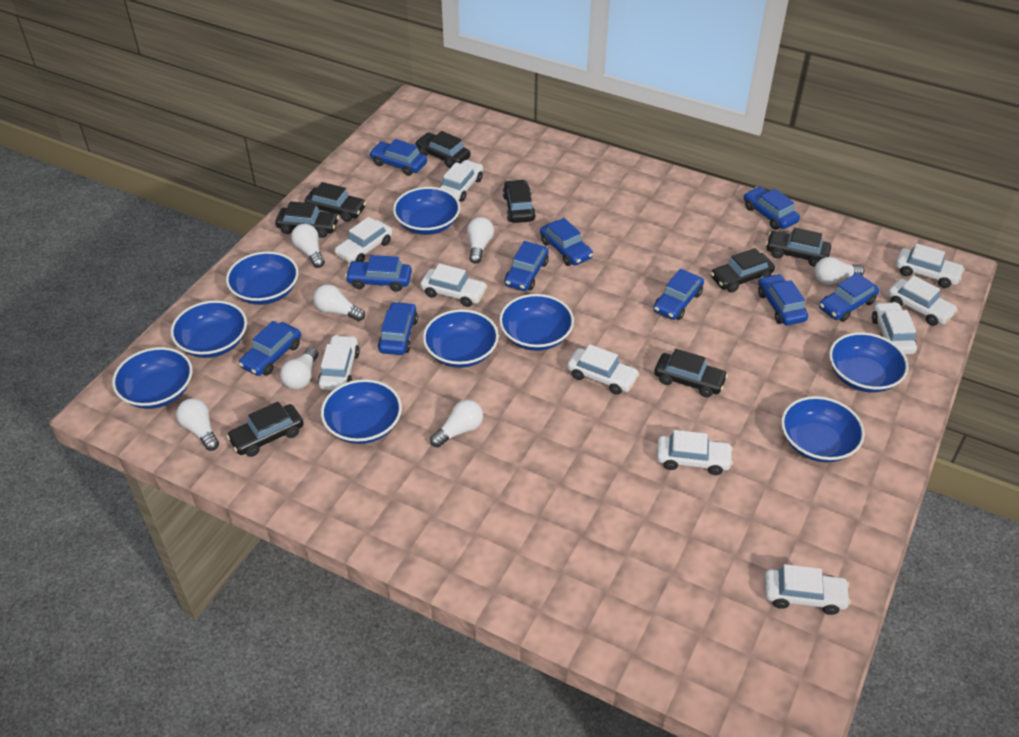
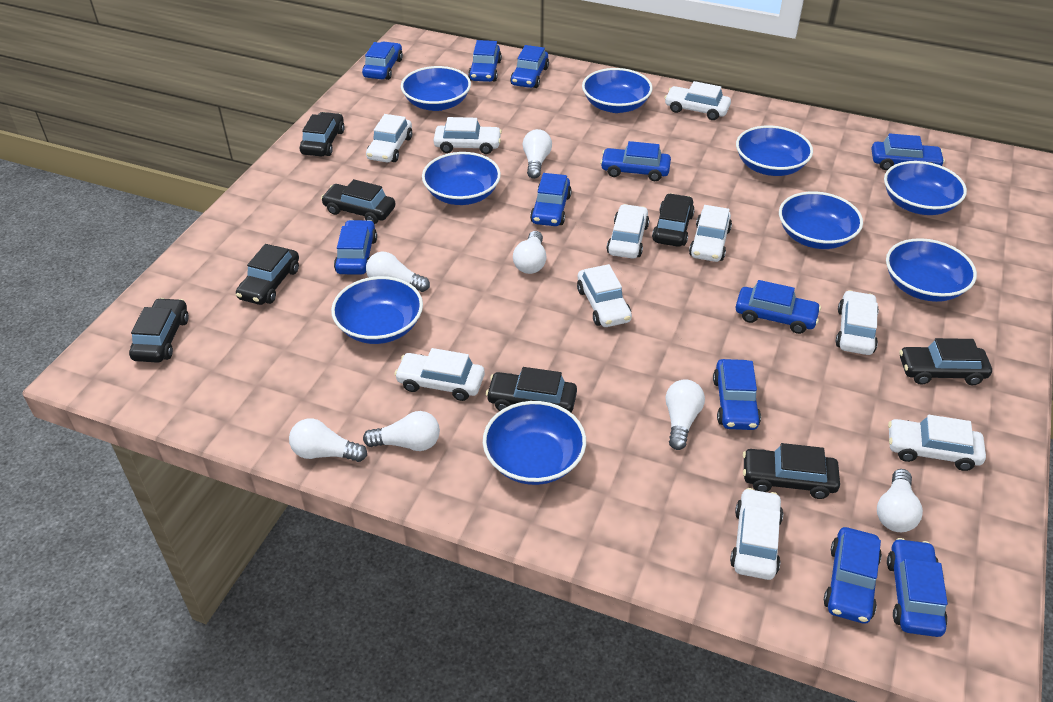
blue car: [239,321,301,376] [345,255,412,292] [369,139,427,176] [378,302,418,355] [504,241,549,291] [540,218,593,266] [653,269,704,320] [744,187,800,230] [758,274,808,325] [819,273,879,322] = 10 -> [334,220,377,275] [362,42,403,80] [468,40,502,82] [510,45,549,88] [530,173,572,226] [600,141,671,181] [713,359,761,430] [736,280,821,334] [824,527,882,624] [871,133,945,170] [887,538,948,637] = 11

